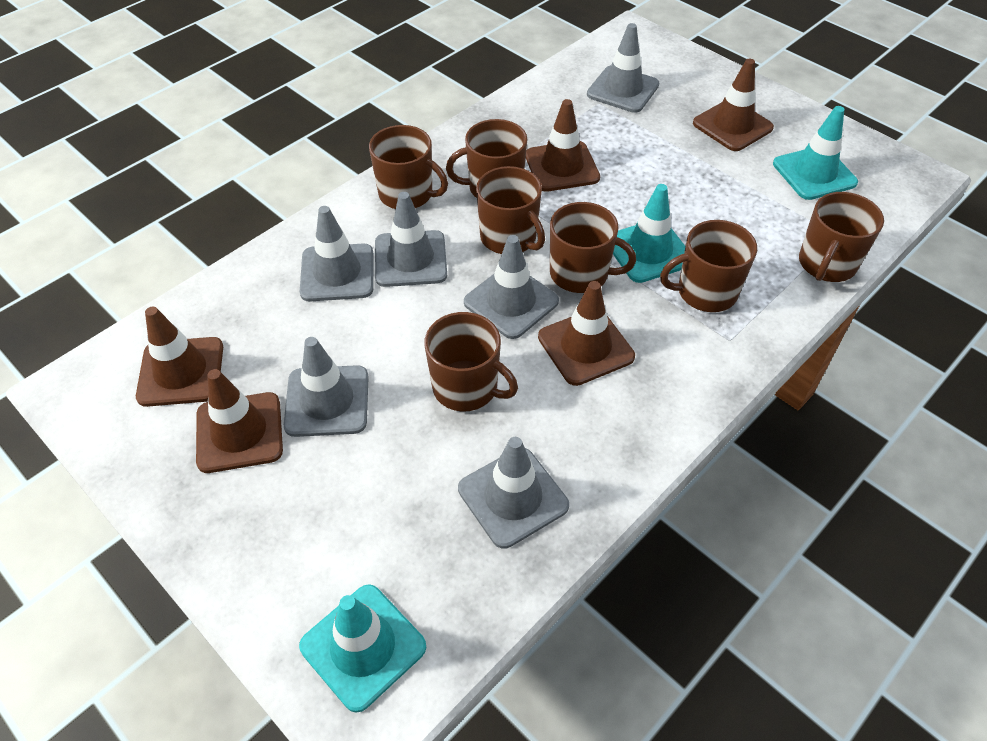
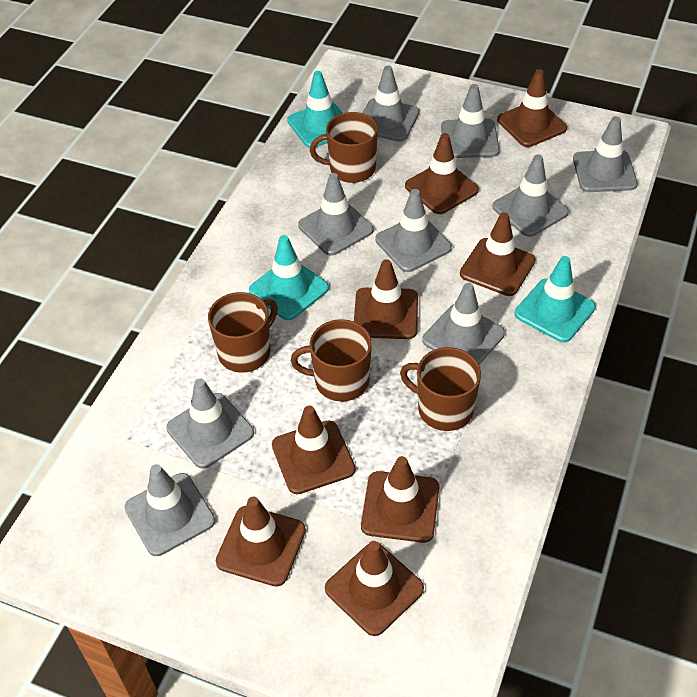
brown mug: [369,125,448,209] [424,312,518,411] [446,119,527,198] [476,166,545,254] [550,202,636,293] [660,220,757,312] [799,192,884,282] = 7 -> [208,292,278,373] [291,319,372,402] [310,112,378,183] [400,347,481,431] = 4
brown traffic cone: [136,307,223,407] [196,369,283,473] [526,99,600,192] [538,281,635,386] [693,59,774,151] = 5 -> [216,497,306,587] [272,406,356,494] [325,541,424,636] [354,259,418,339] [361,456,439,543] [405,133,479,214] [460,212,535,296] [497,69,567,147] = 8
grey traffic cone: [284,337,369,437] [300,206,373,301] [375,192,447,287] [458,437,569,549] [464,235,559,339] [587,23,659,113] = 6 -> [124,464,215,556] [166,378,254,469] [298,173,374,256] [362,66,419,142] [375,189,452,272] [422,283,505,365] [441,84,500,158] [493,154,569,237] [573,116,638,192] = 9

